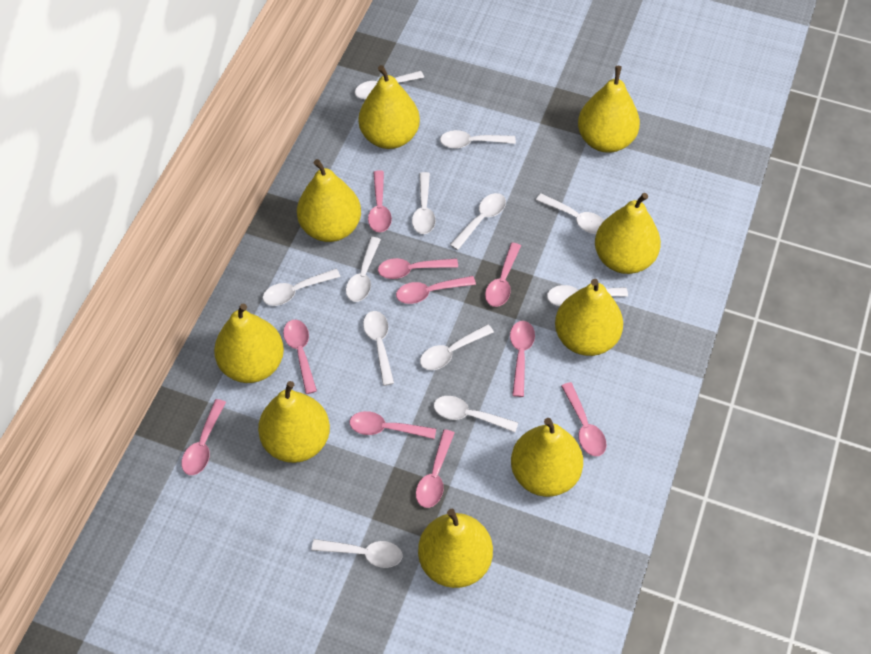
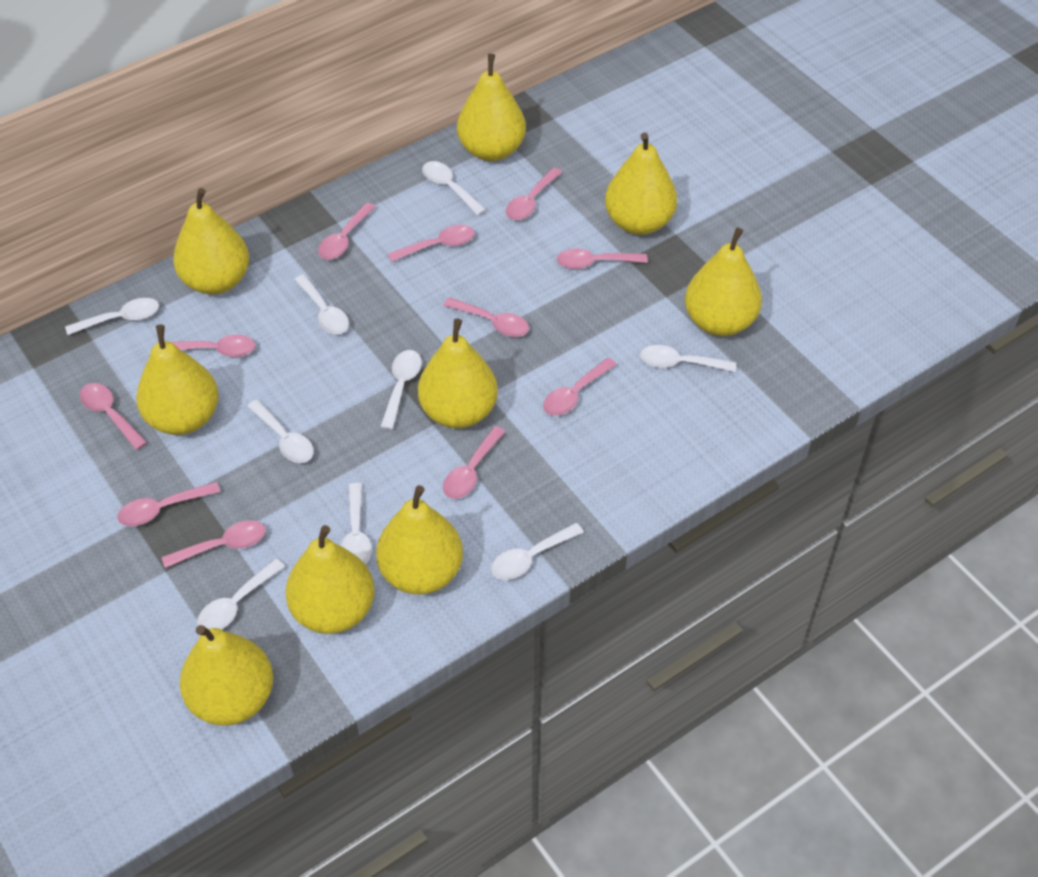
pink spoon: [182,399,226,475] [283,320,317,394] [350,411,436,439] [368,171,392,232] [378,258,458,279] [396,276,476,304] [416,429,454,508] [485,242,521,307] [510,321,535,397] [561,382,606,456] = 10 -> [80,383,147,450] [117,482,220,526] [162,520,266,568] [171,335,255,357] [318,203,376,260] [388,225,475,262] [443,297,529,337] [443,426,506,499] [506,168,562,220] [543,358,617,416] [557,248,648,269] = 11
white spoon: [263,269,341,306] [312,539,402,568] [346,237,381,302] [355,71,424,99] [363,311,394,386] [412,172,436,234] [420,324,494,370] [434,396,518,432] [440,130,516,149] [450,193,506,250] [536,193,604,234] [547,285,628,306] = 12 -> [65,298,159,335] [197,559,285,630] [247,399,314,463] [294,274,349,334] [340,483,372,564] [380,350,422,430] [422,161,486,216] [491,523,584,580] [640,345,736,372] = 9

